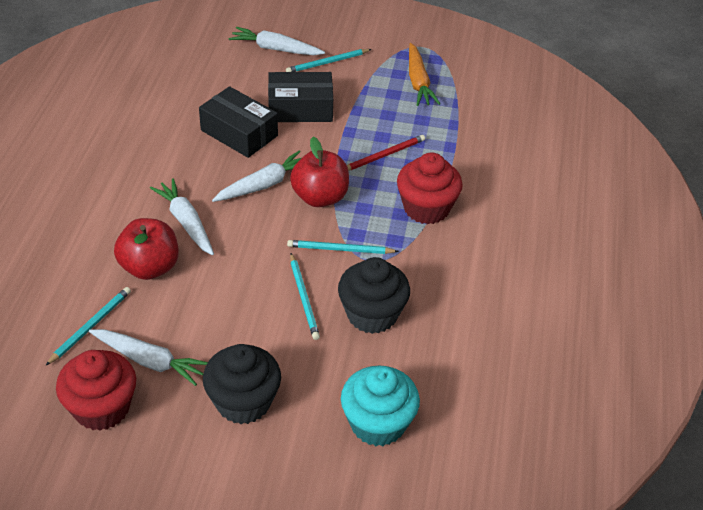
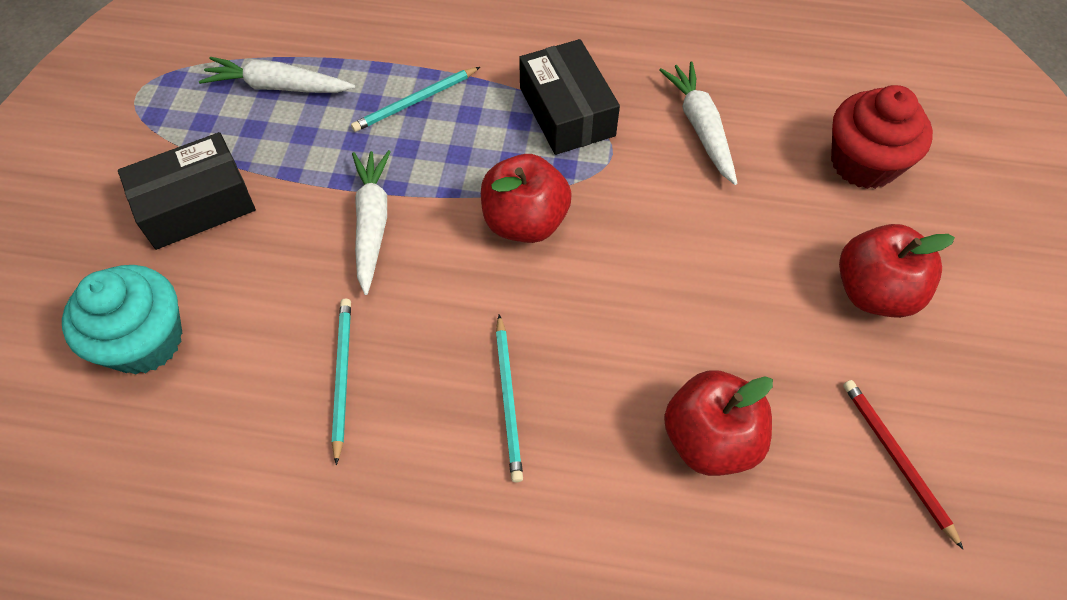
black cupcake: [203,344,281,424] [338,257,410,334] = 2 -> none = 0
orange carrot: [409,43,440,106] = 1 -> none = 0
red apple: [114,218,179,280] [290,137,349,207] = 2 -> [481,154,572,243] [664,370,773,476] [839,224,955,318] = 3
red cupcake: [56,350,136,431] [397,152,463,224] = 2 -> [831,85,933,189] = 1
turquoise pencil: [45,287,131,366] [286,49,372,72] [287,240,399,254] [290,253,320,340] = 4 -> [332,299,351,465] [351,67,480,132] [496,314,523,482] = 3
white carrot: [89,329,208,386] [150,178,214,255] [212,150,301,202] [229,27,325,55] = 4 -> [199,57,355,93] [352,150,391,295] [659,62,737,185] = 3

